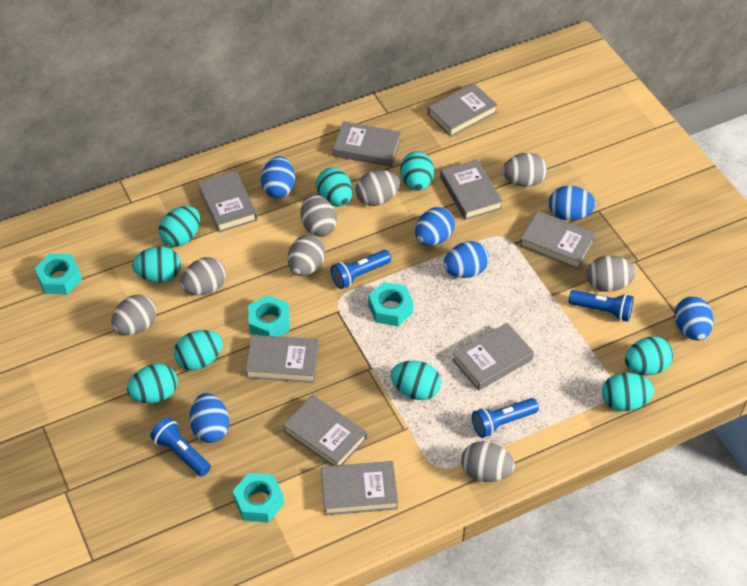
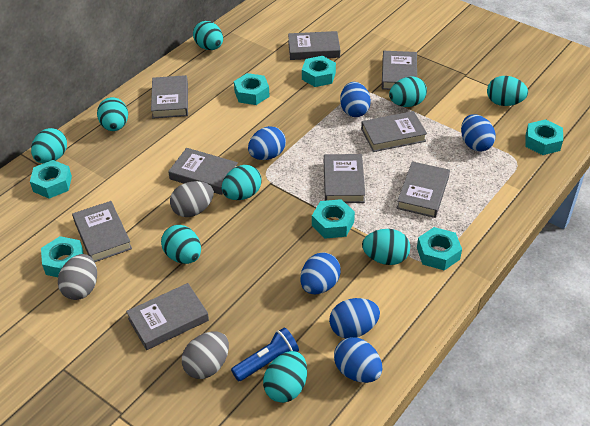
blue flashlight: [150,417,211,477] [331,250,391,289] [472,398,539,438] [568,290,634,322] = 4 -> [231,328,299,381] = 1
grey egg: [111,294,156,335] [180,257,226,296] [288,235,325,276] [301,194,337,237] [355,170,400,206] [461,441,515,482] [502,153,548,187] [587,255,636,292] = 8 -> [58,254,97,300] [170,181,214,217] [182,332,229,379] = 3
turquoise nut: [34,253,82,294] [233,473,284,523] [248,295,290,336] [368,282,414,326] = 4 -> [30,160,72,199] [41,236,84,277] [234,73,270,105] [302,56,336,87] [312,199,355,239] [417,227,462,271] [525,119,563,155] = 7

